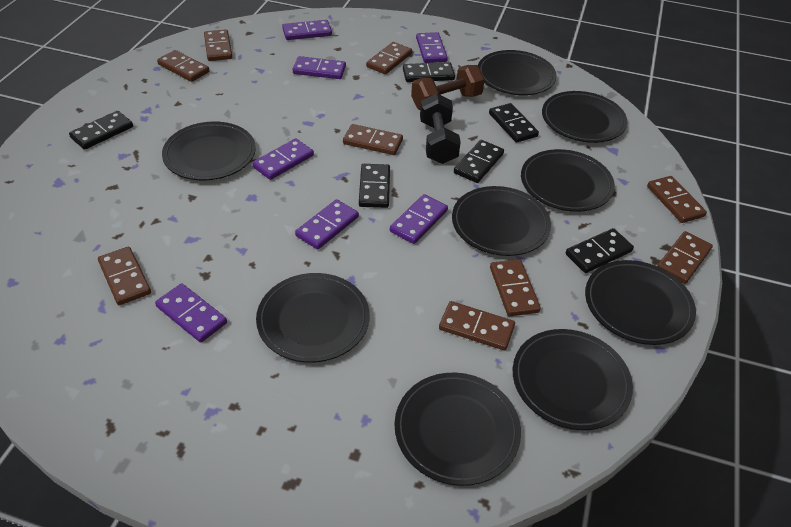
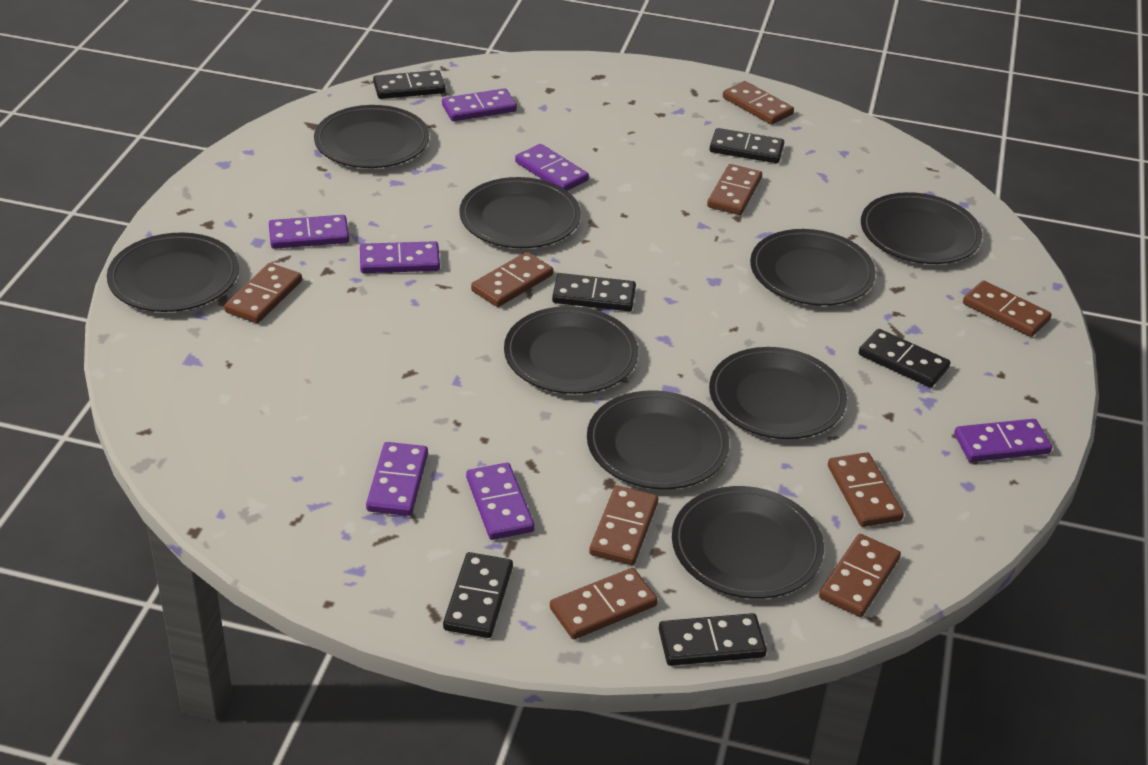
black dumbbell: [420,93,461,164] = 1 -> none = 0
brown dumbbell: [411,65,485,110] = 1 -> none = 0

